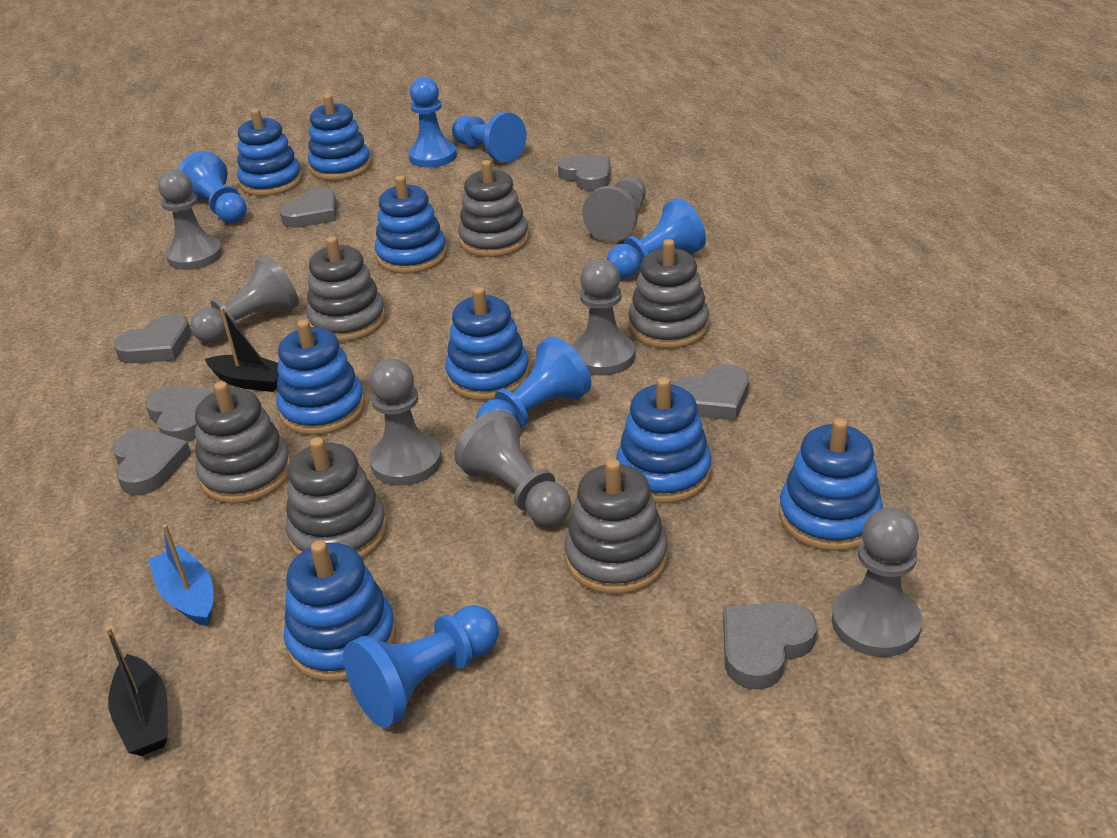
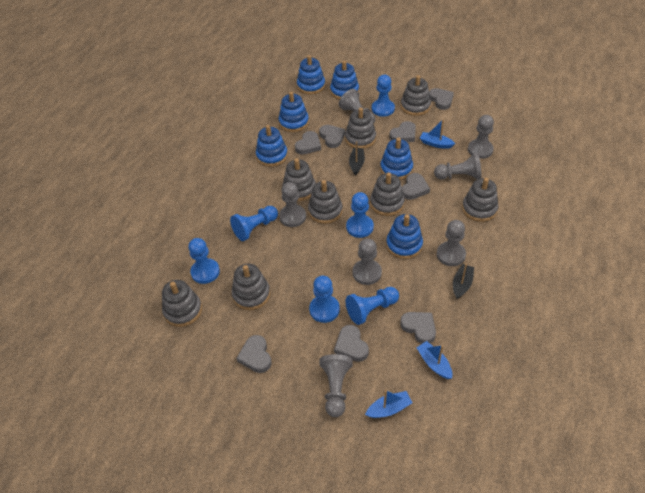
blue boat: [148,524,213,626] = 1 -> [365,390,413,418] [416,341,452,379] [420,119,455,149] = 3
blue stacking toy: [237,109,302,196] [276,319,365,435] [284,540,396,682] [308,94,371,181] [375,175,447,274] [445,287,530,400] [616,377,711,504] [779,418,883,551] = 8 -> [256,125,288,167] [279,92,309,132] [297,55,325,94] [330,60,359,100] [380,138,413,180] [386,214,423,259] = 6
grey heart: [112,429,191,495] [114,314,191,363] [145,385,215,442] [280,188,337,228] [558,155,610,191] [672,364,749,421] [723,602,817,690] = 7 -> [236,335,272,373] [295,131,321,155] [319,125,345,148] [334,325,369,362] [389,121,416,142] [400,312,436,344] [402,173,430,200] [429,88,454,110] = 8
grey stacking toy: [195,381,291,504] [285,437,387,559] [306,236,386,342] [458,160,529,257] [564,459,668,594] [628,239,709,349] = 6 -> [162,280,202,327] [232,264,270,310] [283,158,316,201] [308,180,343,224] [345,108,376,149] [370,172,405,216] [401,75,431,116] [462,178,498,222] = 8

